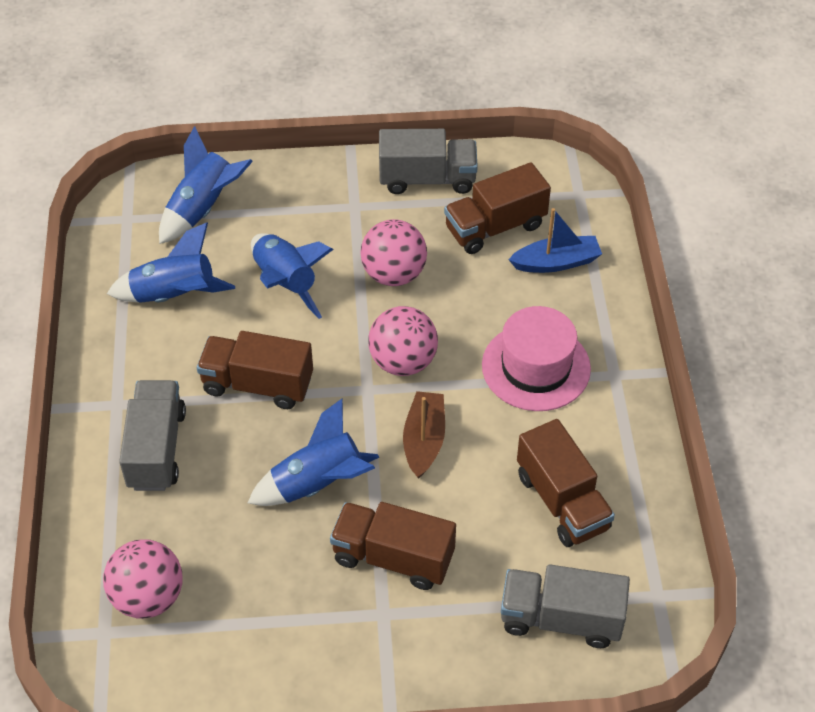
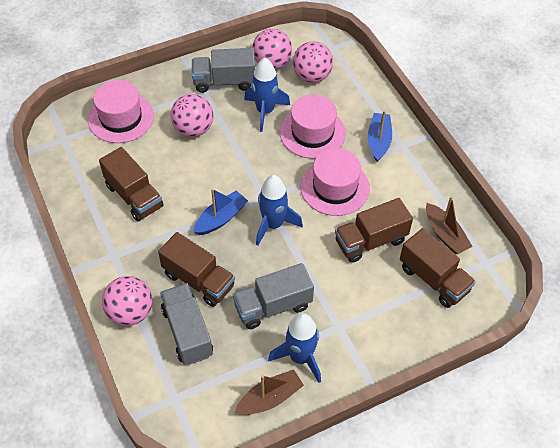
blue boat: [508,208,602,273] = 1 -> [194,189,248,235] [368,110,392,162] = 2
blue rocket: [107,222,235,303] [159,126,253,244] [248,398,379,506] [251,233,334,319] = 4 -> [244,58,290,132] [256,175,303,246] [268,313,321,383] = 3
brown boat: [403,391,445,479] = 1 -> [234,369,304,415] [426,196,473,254] = 2
pink ball: [103,539,182,619] [360,219,427,286] [368,306,438,376] = 3 -> [102,276,152,326] [171,94,213,137] [252,29,292,69] [293,41,333,83] = 4
pink hat: [482,306,591,411] = 1 -> [88,80,154,143] [280,95,346,159] [301,148,370,216] = 3

